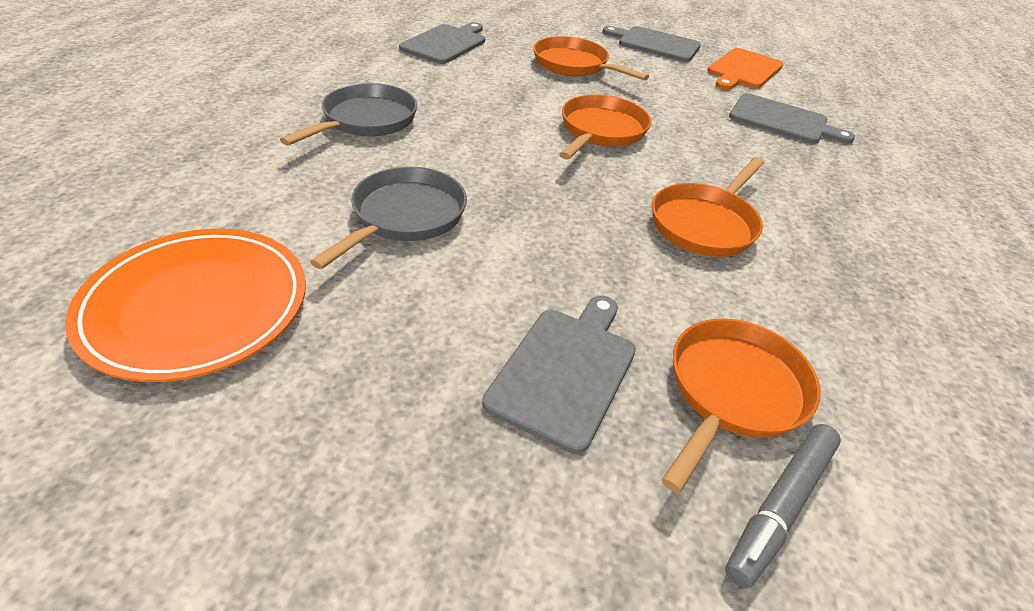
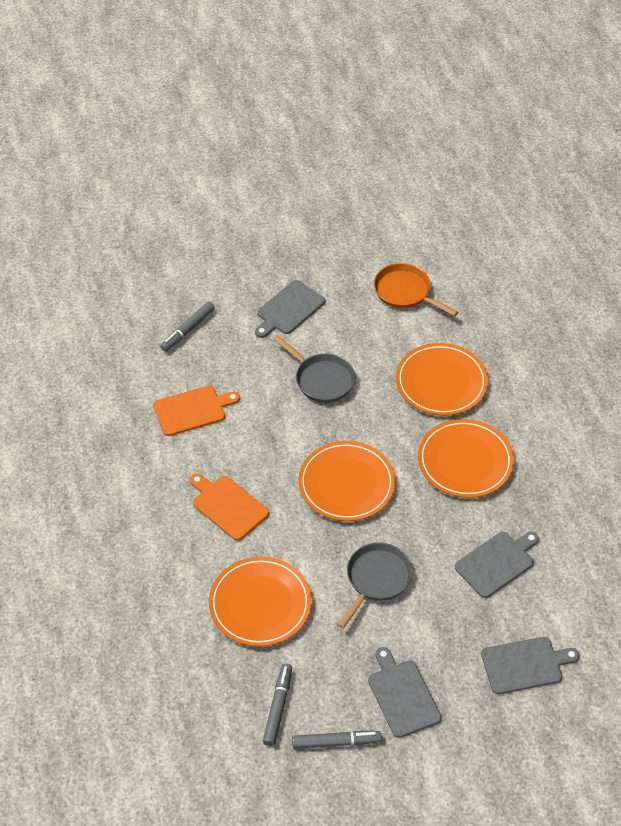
grey marker: [725,424,841,589] = 1 -> [160,302,215,352] [263,664,292,746] [292,731,382,749] = 3
orange cutting board: [707,48,783,90] = 1 -> [153,386,240,436] [190,474,269,541] = 2
orange pan: [533,36,649,80] [559,94,651,159] [652,157,764,257] [662,318,821,493] = 4 -> [374,263,458,316] = 1
orange plate: [65,229,306,382] = 1 -> [209,556,312,647] [298,441,396,521] [396,343,488,416] [418,419,514,498] = 4

